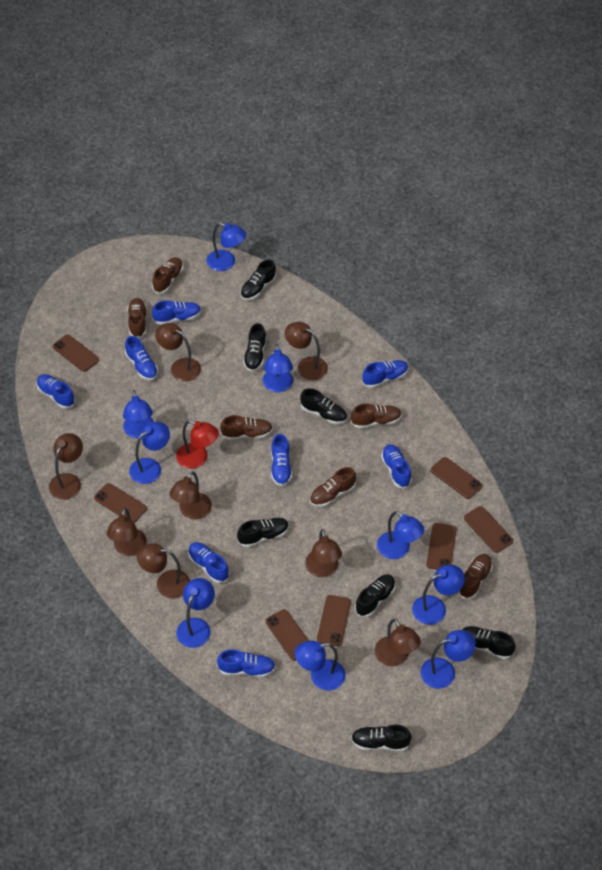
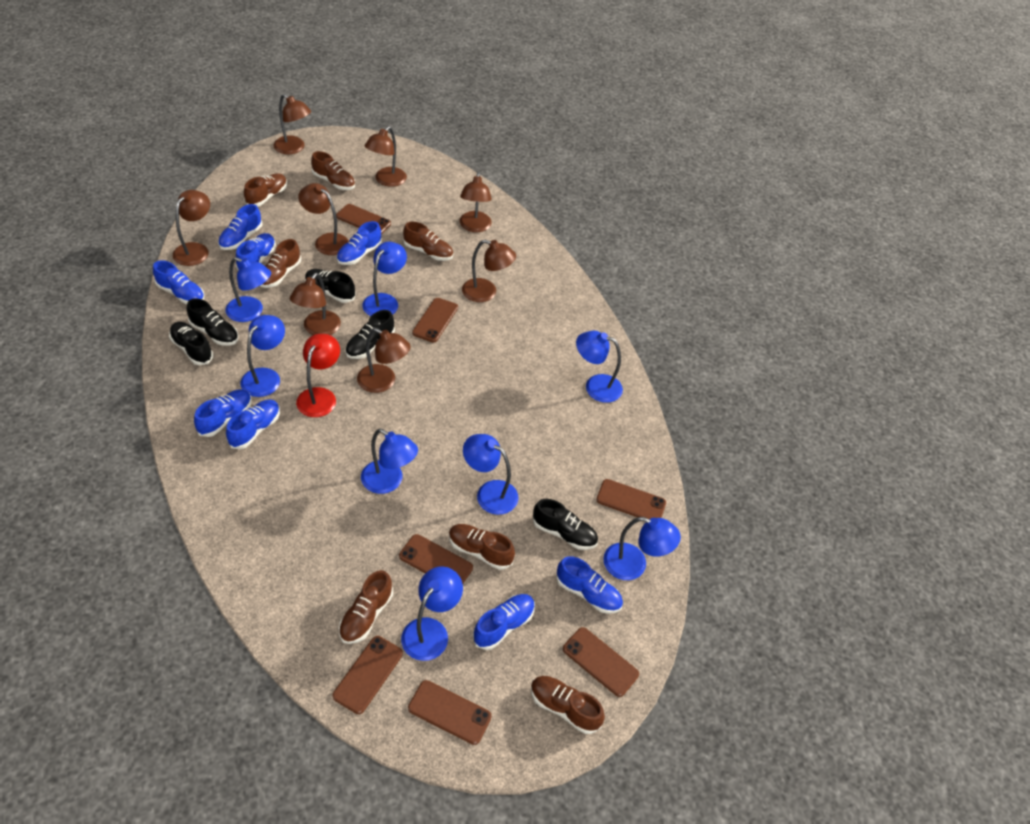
black shoe: [237,518,289,548] [240,260,276,300] [243,323,267,372] [300,388,347,424] [351,725,412,751] [355,574,396,618] [462,626,515,659] = 7 -> [169,322,214,365] [187,298,239,346] [305,269,356,303] [345,310,395,359] [533,499,598,550] = 5
blue lamp: [123,390,154,439] [129,422,170,484] [176,578,215,648] [206,222,246,271] [263,344,293,392] [295,641,346,691] [377,511,424,559] [412,565,465,625] [420,630,476,689] = 9 -> [225,257,271,322] [240,315,285,397] [361,429,418,494] [362,242,407,316] [401,566,463,661] [463,434,519,515] [576,331,623,403] [603,517,681,580] = 8
brown shoe: [127,298,147,338] [152,257,183,294] [220,415,273,440] [310,467,356,507] [351,403,402,429] [458,554,493,599] = 6 -> [244,173,287,207] [260,239,301,288] [311,151,355,190] [339,570,393,644] [403,222,453,261] [449,524,515,570] [531,676,605,734] = 7

